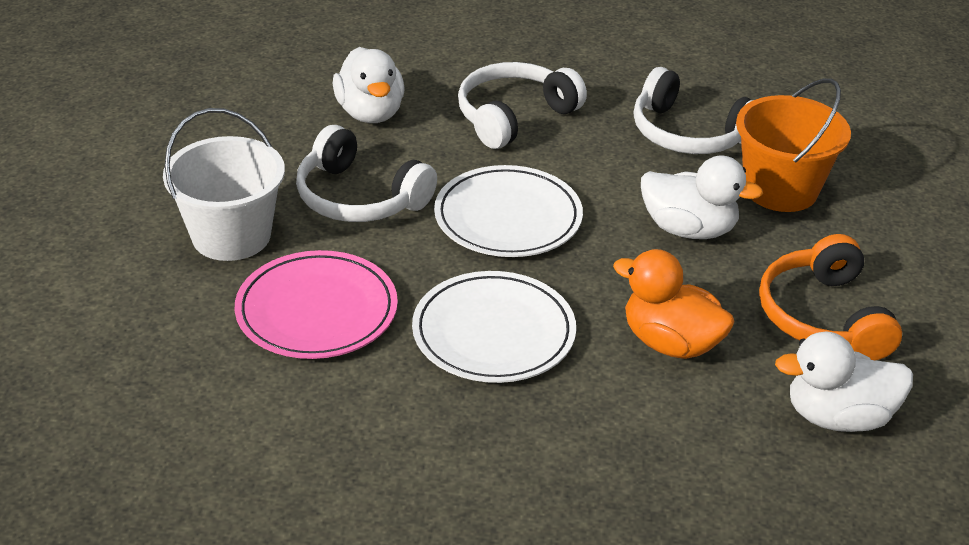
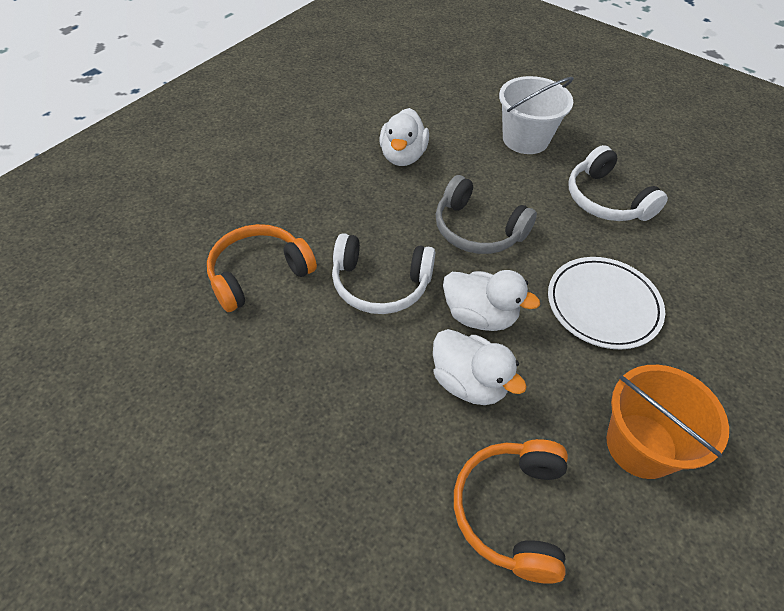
grey headphones: none = 0 -> [436,175,537,254] = 1
orange duck: [613,249,735,359] = 1 -> none = 0
orange headphones: [759,234,902,360] = 1 -> [207,224,317,312] [454,439,568,584] = 2
pink plate: [235,250,398,359] = 1 -> none = 0
white headphones: [296,125,437,222] [458,62,587,149] [633,67,753,154] = 3 -> [332,233,435,314] [568,145,668,221] = 2
white plate: [412,271,576,383] [434,165,583,257] = 2 -> [548,257,665,349] = 1

